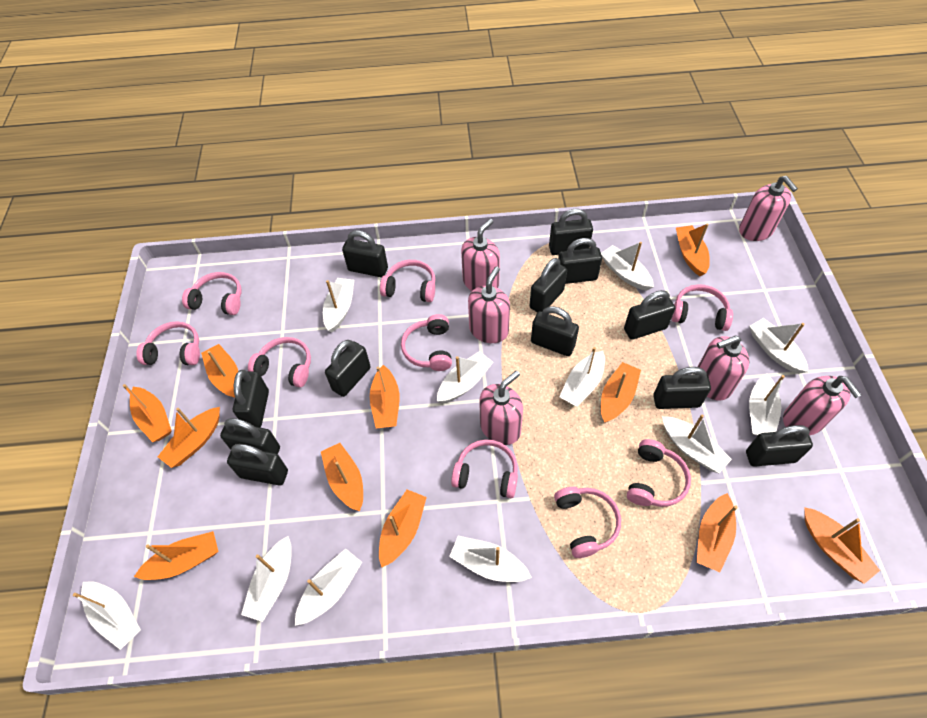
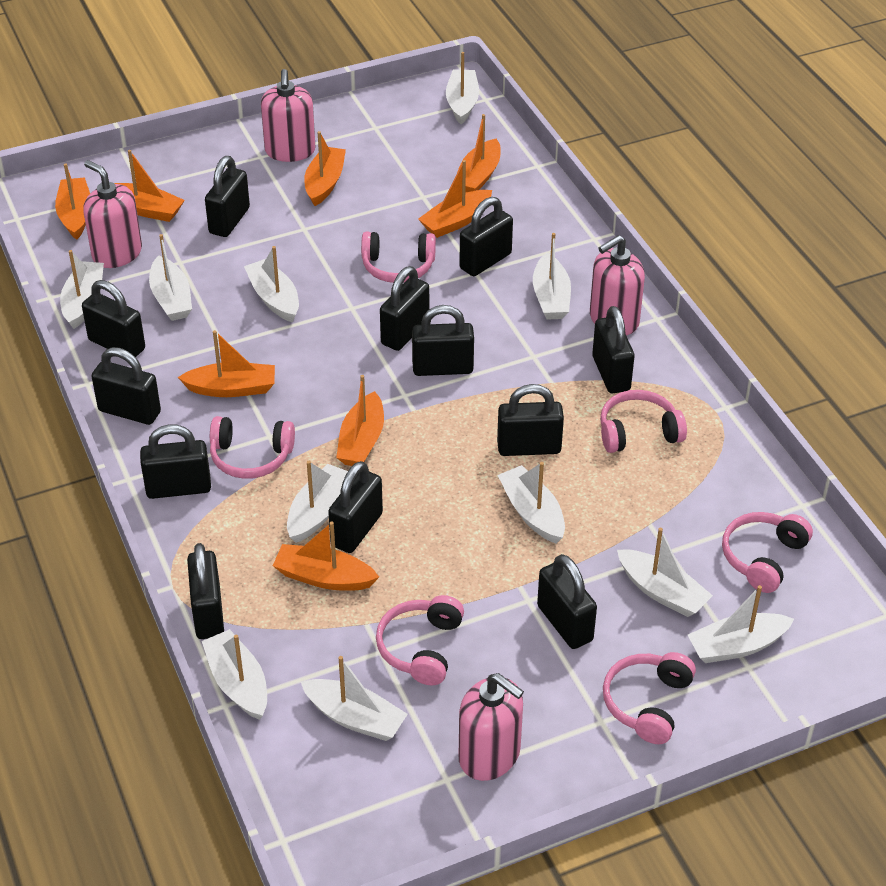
orange boat: [123,384,172,442] [134,531,219,580] [158,407,220,468] [201,344,238,398] [321,443,363,511] [370,365,399,428] [379,490,427,567] [601,362,641,423] [676,223,710,276] [697,493,738,572] [804,507,880,584] = 11 -> [55,163,90,240] [114,150,185,222] [178,330,275,397] [273,522,379,591] [304,131,346,206] [336,375,384,466] [418,160,492,238] [456,114,501,193] = 8
pink headphones: [136,321,200,365] [182,272,242,315] [248,337,311,388] [380,260,435,302] [401,314,452,371] [451,439,518,498] [554,487,621,558] [627,439,691,507] [671,284,733,331] = 9 -> [210,416,295,479] [361,232,436,283] [376,595,464,685] [600,390,687,453] [603,652,696,744] [722,512,813,593] = 6
pink soap dispenser: [461,219,500,291] [468,267,510,343] [479,371,523,445] [698,335,749,401] [739,176,798,241] [783,376,861,435] = 6 -> [83,160,142,268] [261,69,316,162] [459,673,524,781] [590,235,645,335] = 4

